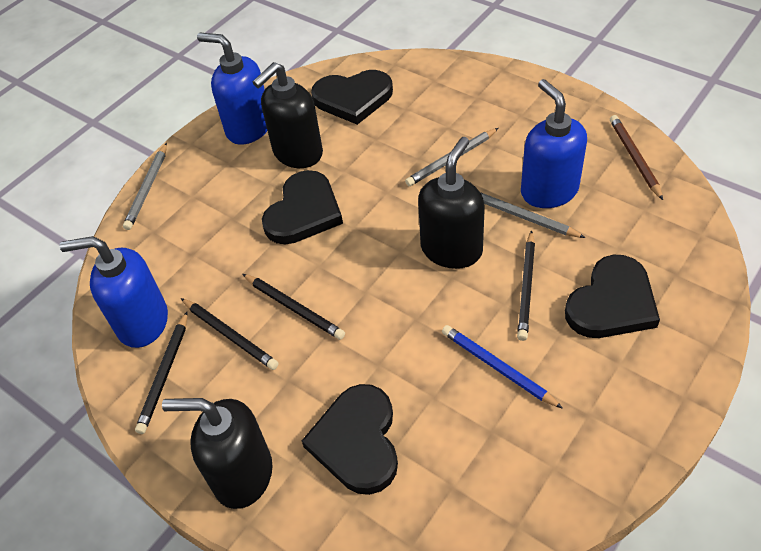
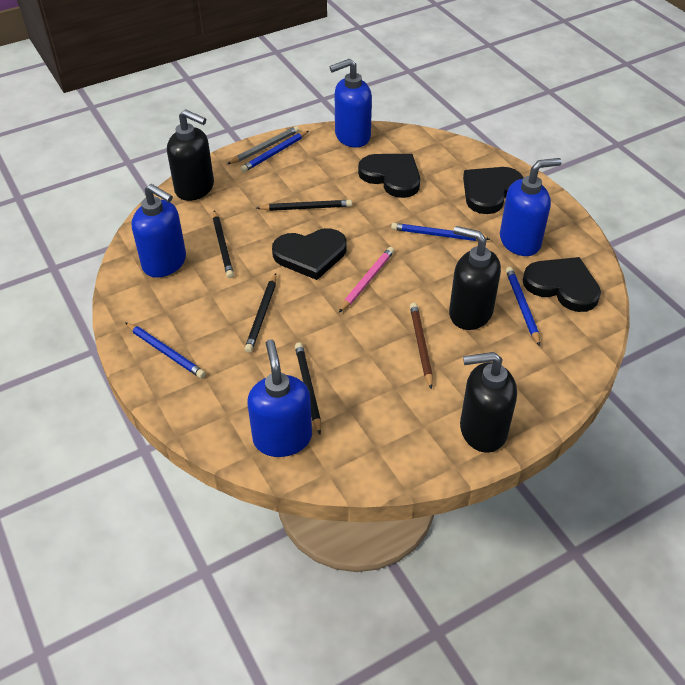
blue pencil: [442,325,563,409] = 1 -> [125,322,206,378] [240,131,308,172] [391,223,490,241] [506,267,540,346] = 4
blue soap dispenser: [60,236,168,348] [197,33,267,145] [521,79,587,208] = 3 -> [132,184,186,278] [247,339,312,457] [330,58,372,147] [500,158,562,256] = 4
grey pencil: [123,143,167,230] [405,128,499,186] [480,192,586,238] = 3 -> [227,126,299,164] = 1
pink pencil: none = 0 -> [339,247,394,313] = 1

